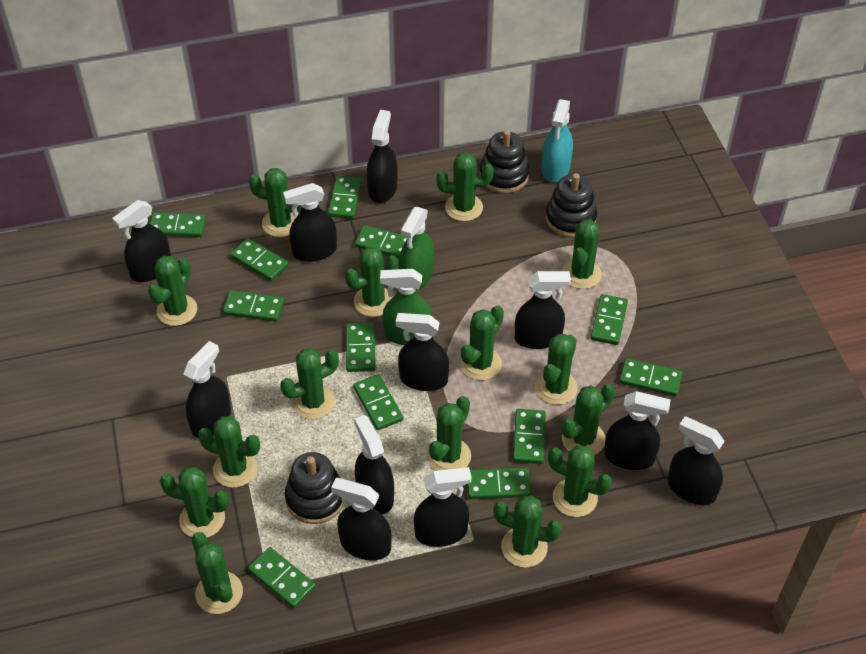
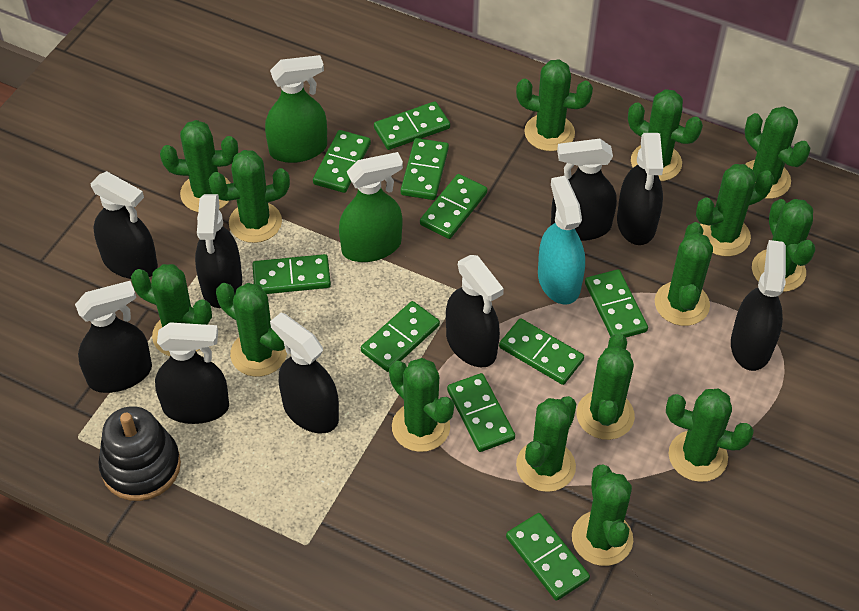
black spray bottle: [112,200,171,282] [183,341,231,438] [283,183,337,262] [331,478,392,561] [354,415,394,514] [367,110,398,203] [396,313,449,391] [414,467,472,547] [515,271,571,349] [604,391,671,470] [668,416,725,505] = 11 -> [75,281,152,393] [91,171,158,279] [155,322,229,424] [195,194,242,308] [270,313,339,433] [446,255,504,367] [551,139,617,241] [617,133,663,245] [731,240,786,371] = 9
black stacking toy: [285,452,343,524] [480,130,529,194] [546,173,597,238] = 3 -> [98,406,181,501] = 1
green domino: [150,212,206,237] [223,290,284,322] [230,238,289,281] [248,547,316,608] [328,176,362,219] [346,322,376,372] [353,374,403,430] [355,225,407,259] [467,468,531,499] [513,409,546,464] [591,294,628,345] [619,358,682,396] = 12 -> [252,254,331,294] [313,130,371,193] [361,301,440,372] [374,101,450,150] [401,138,449,200] [420,174,487,239] [447,373,515,452] [499,318,584,385] [506,513,590,601] [585,269,648,337] = 10

